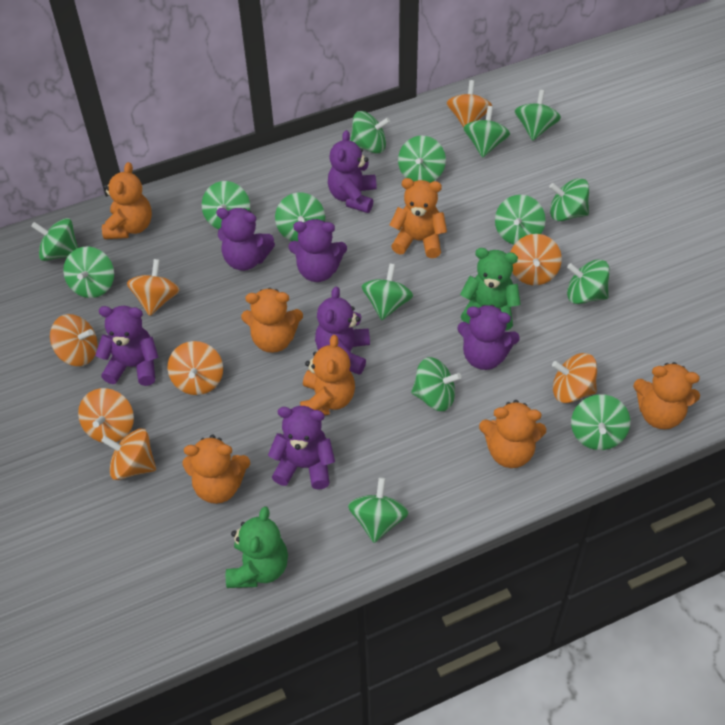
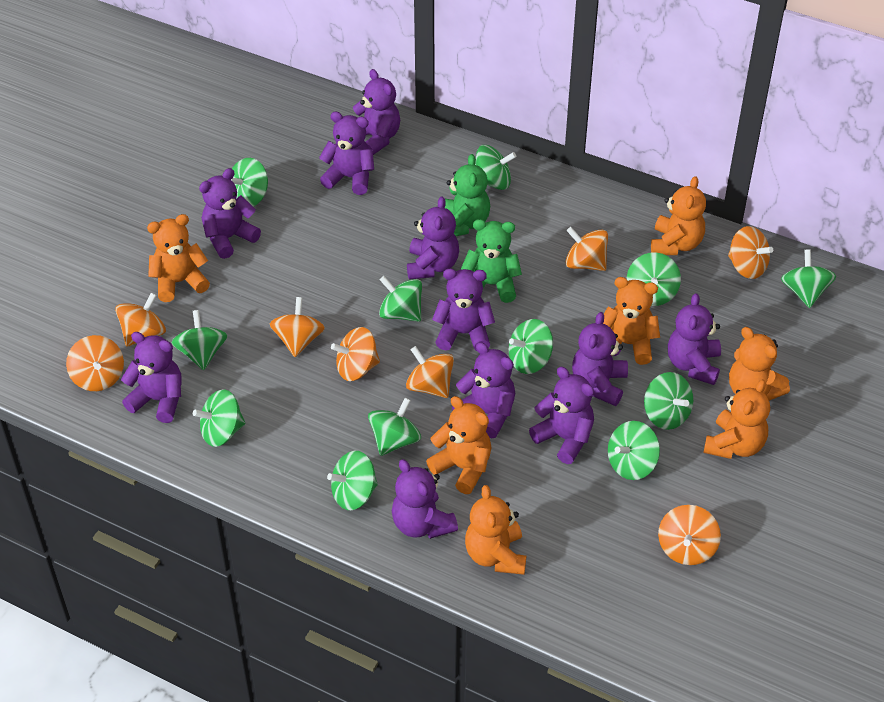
green spinning top: [31,218,78,261] [63,246,114,298] [202,181,250,229] [275,192,325,241] [348,477,409,543] [350,111,390,154] [361,264,413,320] [398,136,446,183] [411,357,461,411] [463,106,510,158] [495,195,546,245] [515,90,561,141] [549,178,589,221] [567,259,610,304] [571,394,630,450] = 15 -> [171,310,227,370] [193,389,245,447] [231,158,268,207] [327,451,378,510] [368,398,421,456] [379,276,422,322] [475,145,516,190] [509,319,553,374] [608,421,660,480] [627,252,681,306] [644,372,693,430] [781,249,836,308] = 12
purple teddy bear: [96,306,159,386] [216,208,275,271] [268,406,335,490] [289,219,347,282] [315,286,370,375] [328,130,377,213] [457,305,520,370] = 7 -> [121,332,182,423] [199,168,261,259] [319,112,374,195] [353,69,400,155] [392,459,458,539] [407,196,459,280] [432,268,495,351] [452,342,515,438] [529,367,594,464] [572,312,628,406] [668,293,721,385] = 11

